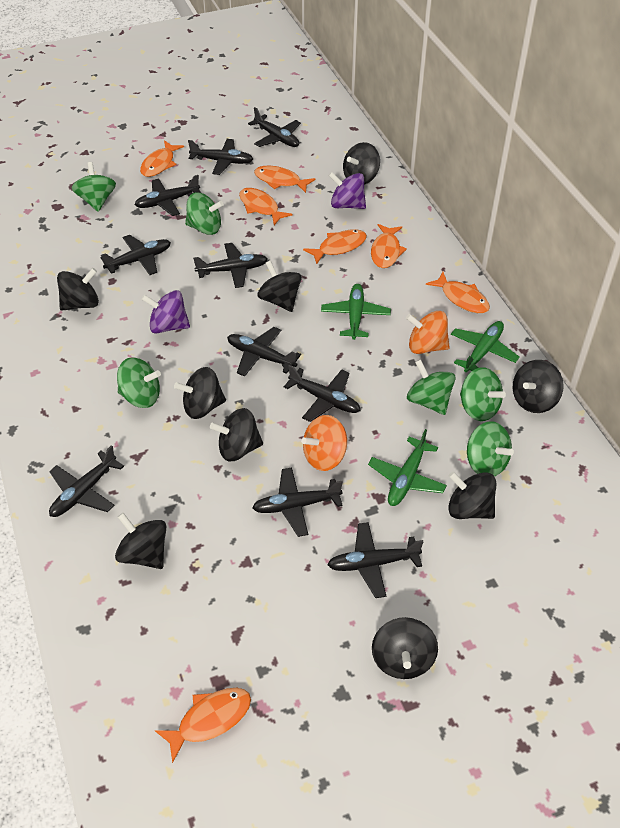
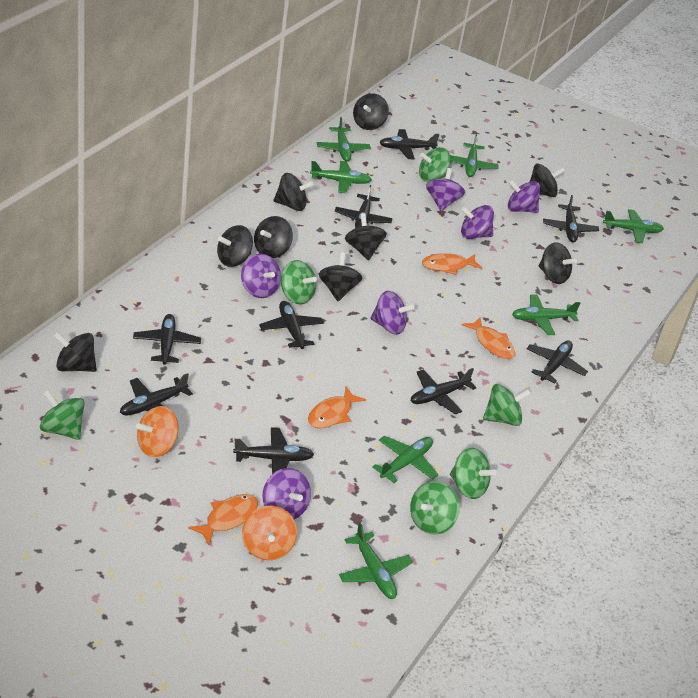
black plane: [49,445,124,517] [101,235,171,275] [135,175,201,216] [188,139,253,175] [193,243,268,288] [227,327,301,377] [248,107,301,147] [252,468,343,537] [284,365,360,422] [327,522,423,598] = 10 -> [120,373,193,415] [133,314,201,365] [233,427,314,474] [259,301,324,349] [335,185,393,228] [379,129,439,159] [411,368,477,414] [527,340,588,383] [543,195,599,243] = 9
green plane: [321,284,391,340] [368,429,447,506] [451,321,520,372] = 3 -> [310,161,372,193] [316,117,371,162] [339,522,413,599] [372,436,439,483] [451,134,499,177] [512,295,580,335] [603,209,664,243] = 7
orange fish: [140,140,184,177] [155,688,251,763] [239,188,293,225] [254,166,315,193] [303,229,367,264] [371,224,407,268] [426,272,490,313] = 7 -> [188,494,258,545] [308,387,366,428] [422,253,483,275] [462,317,515,359] = 4
purple spinning top: [141,290,190,334] [328,172,366,209] = 2 -> [241,254,281,298] [262,468,311,520] [371,291,415,335] [426,168,465,211] [461,205,494,239] [508,180,540,213] = 6

